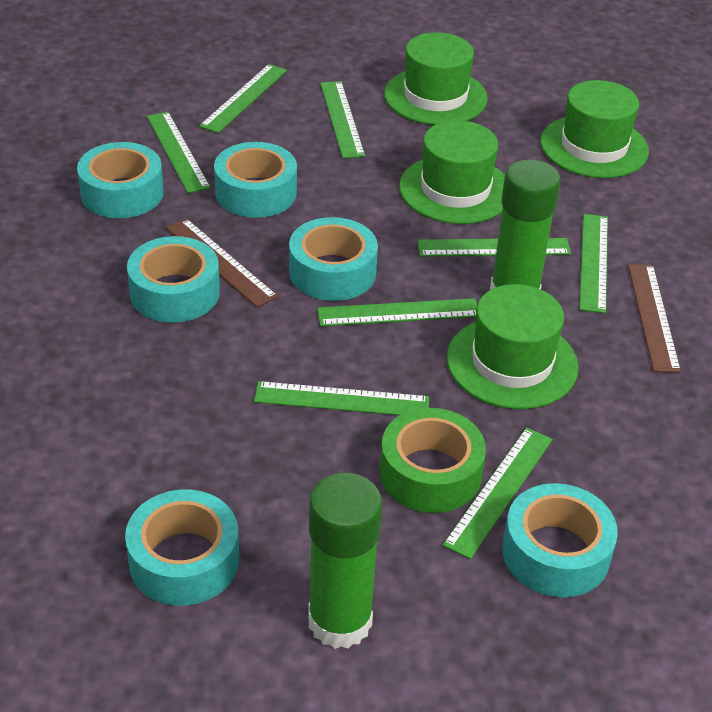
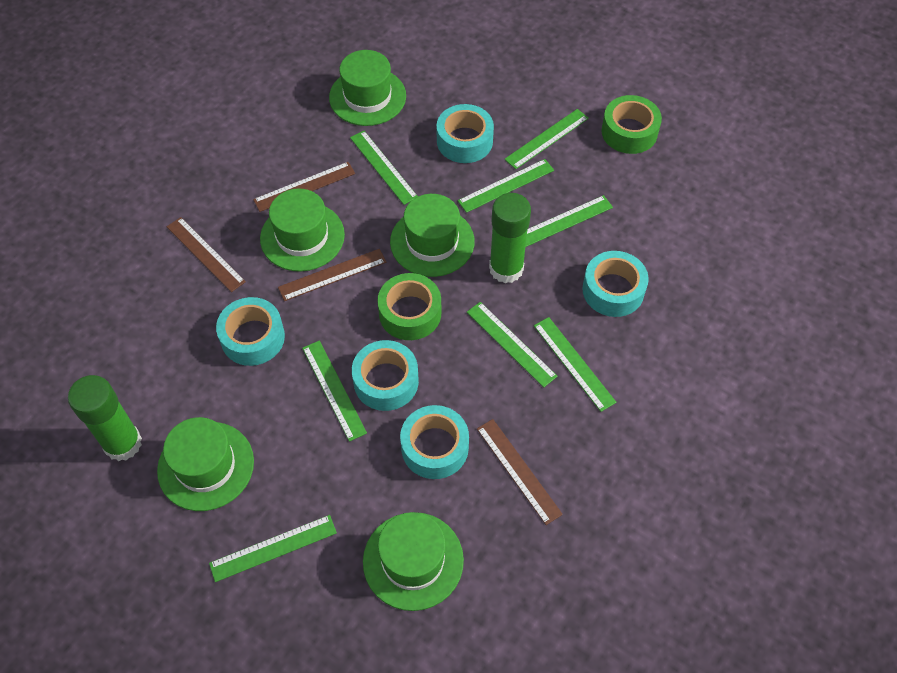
brown ruler: [166,218,278,308] [628,264,681,373] = 2 -> [167,217,246,292] [253,162,355,212] [278,249,386,301] [477,419,563,525] = 4
green hat: [384,32,488,125] [399,120,505,224] [447,284,579,409] [541,80,649,178] = 4 -> [157,417,254,511] [260,189,345,272] [329,50,406,126] [363,512,464,611] [390,194,475,277] = 5
green tape: [380,408,486,513] = 1 -> [377,273,441,340] [601,95,662,154] = 2
turquoise tape: [77,142,164,218] [125,489,239,606] [127,236,220,323] [214,142,297,218] [289,217,378,301] [502,483,618,597] = 6 -> [216,297,285,366] [352,340,419,411] [400,405,469,479] [436,104,494,163] [582,251,649,317] = 5

